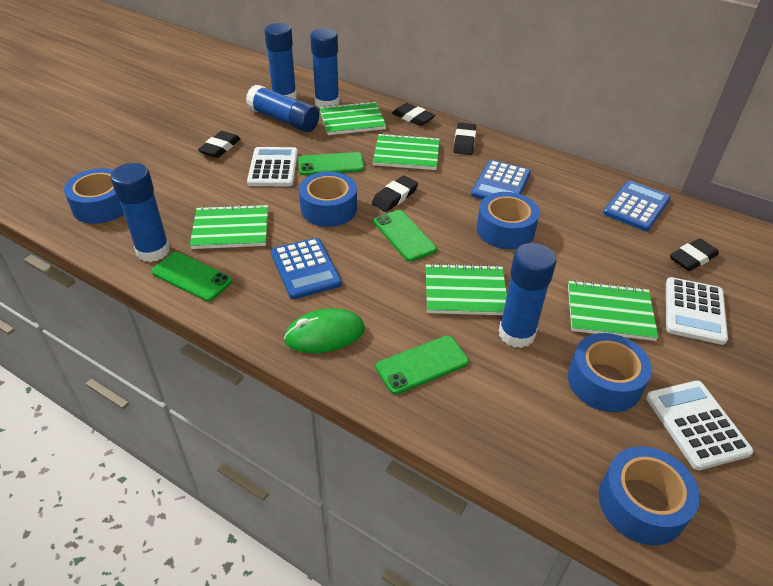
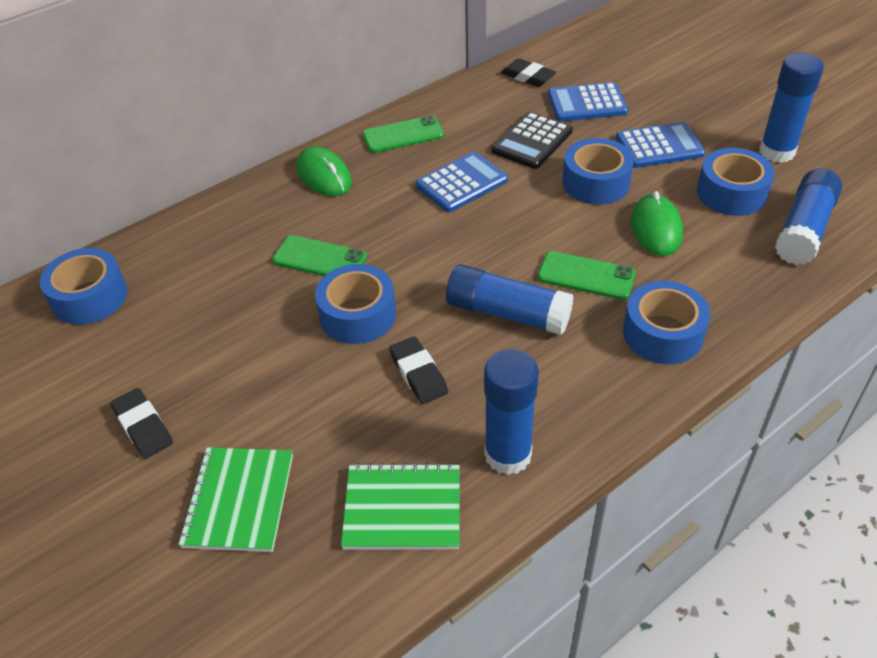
black calculator: none = 0 -> [492,112,573,169] = 1
black eraser: [198,131,241,158] [372,176,418,212] [392,103,435,126] [454,123,476,155] [670,238,719,271] = 5 -> [111,388,173,459] [389,336,448,404] [501,58,556,87] = 3
blue glue stick: [111,163,170,262] [246,85,319,132] [264,23,297,99] [310,28,340,108] [499,243,556,348] = 5 -> [446,264,574,335] [484,349,539,475] [759,53,824,163] [775,168,842,265] = 4
green mouse: [284,308,365,353] = 1 -> [297,147,352,196] [631,191,683,256] = 2
green notebook: [190,204,268,249] [319,101,387,135] [373,133,440,170] [426,263,507,315] [568,280,659,341] = 5 -> [178,447,293,552] [341,462,460,550] = 2
green phone: [152,252,232,301] [298,152,364,175] [374,210,437,262] [376,336,469,394] = 4 -> [272,235,367,276] [363,115,444,153] [538,251,636,300] = 3
white calculator: [247,147,298,186] [646,381,754,470] [666,277,728,345] = 3 -> none = 0

